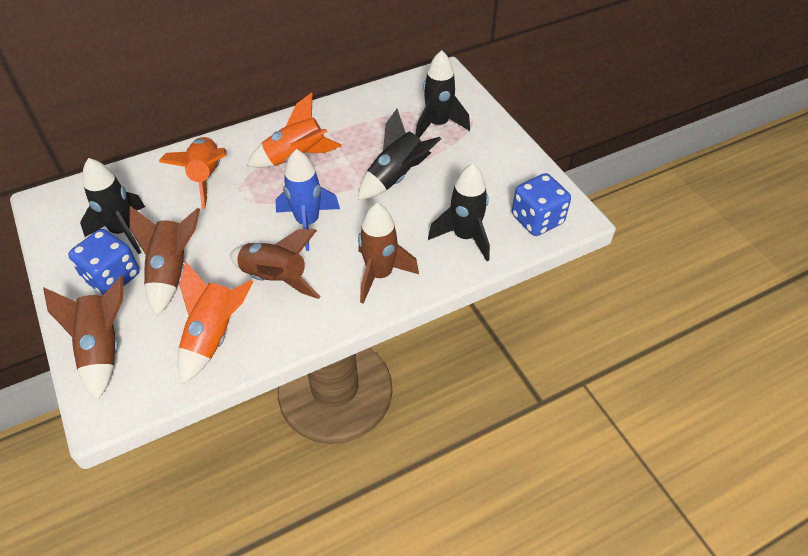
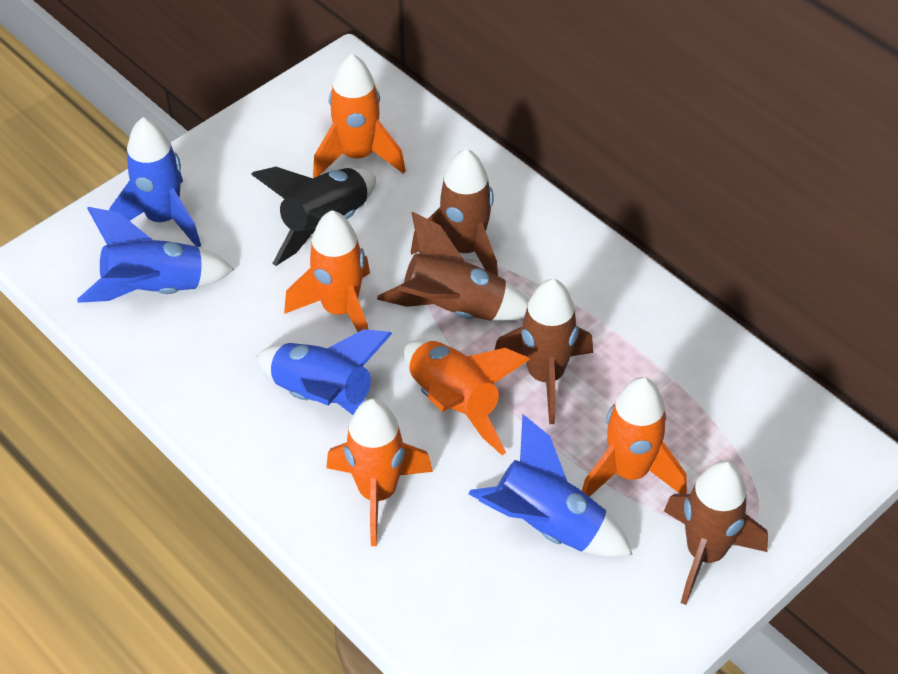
black rocket: [80,158,145,254] [358,109,441,200] [416,50,470,138] [428,163,490,261] = 4 -> [251,167,376,266] = 1
blue dice: [68,229,140,295] [512,173,571,236] = 2 -> none = 0
blue rocket: [275,149,340,251] = 1 -> [77,207,234,303] [109,117,201,247] [257,329,393,415] [468,414,632,557] = 4
orange rocket: [159,137,227,209] [178,261,254,384] [247,93,341,168] = 3 -> [284,210,370,332] [313,53,406,178] [326,399,433,546] [404,340,530,455] [582,377,687,497] = 5

